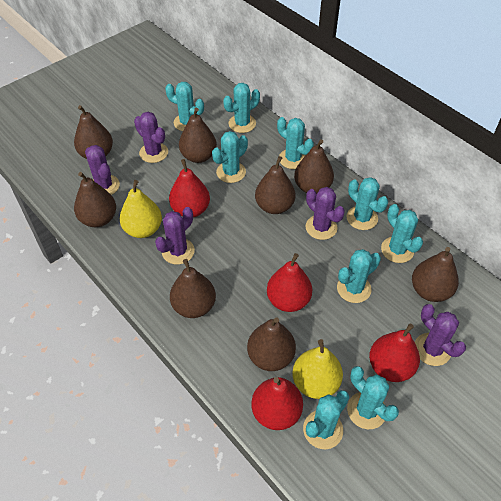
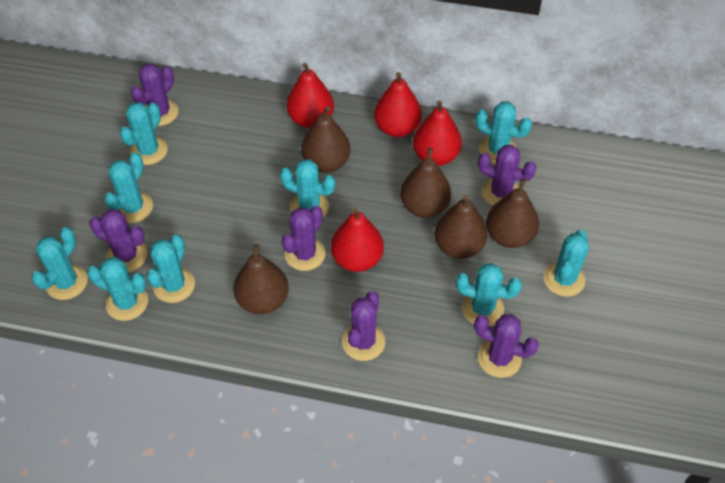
brown pear: [74,105,113,159] [74,172,116,227] [170,259,216,318] [179,108,217,163] [247,317,296,371] [255,156,295,214] [294,139,334,193] [412,247,459,302] = 8 -> [233,244,289,314] [301,106,351,173] [400,147,451,218] [434,195,487,259] [486,178,539,248] = 5
purple cactus: [85,145,120,195] [134,112,168,163] [155,207,195,265] [306,187,345,240] [415,304,466,366] = 5 -> [89,209,147,272] [131,64,178,126] [282,206,325,271] [342,291,385,361] [474,314,539,378] [478,145,537,206] = 6
yellow pear: [120,180,162,238] [292,339,343,399] = 2 -> none = 0

